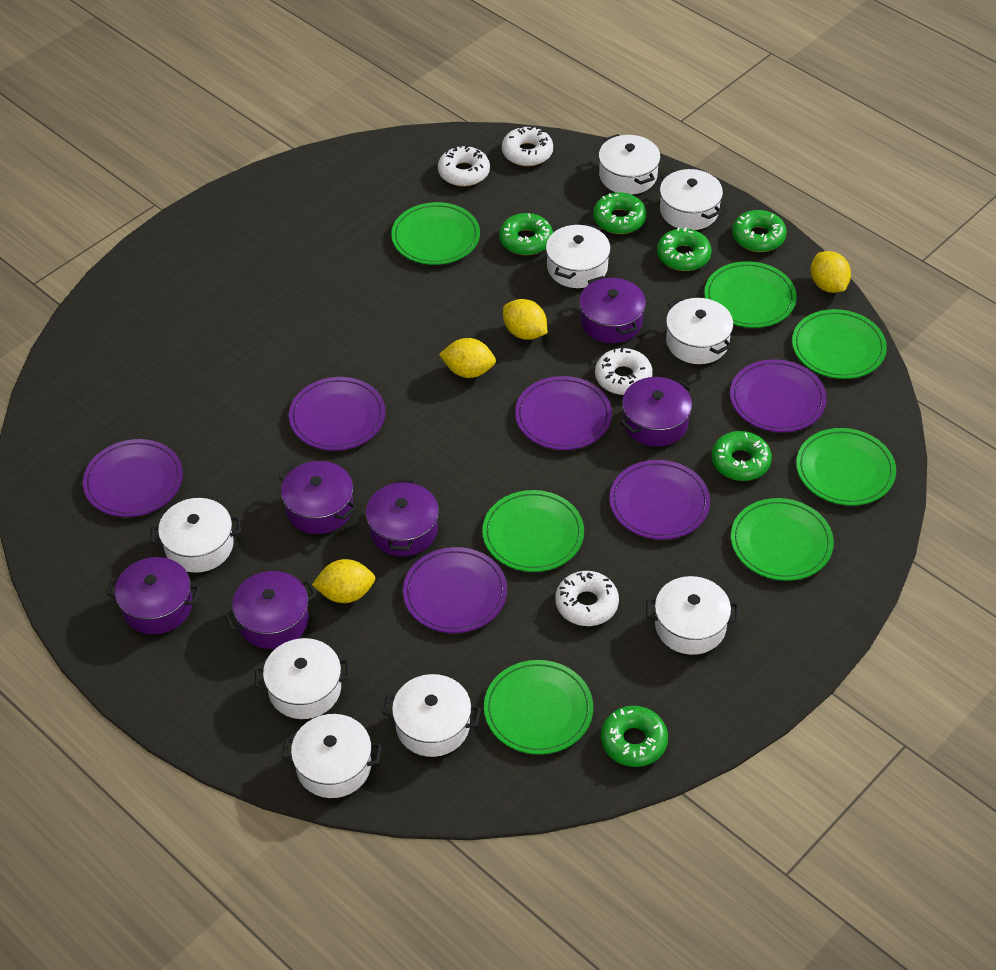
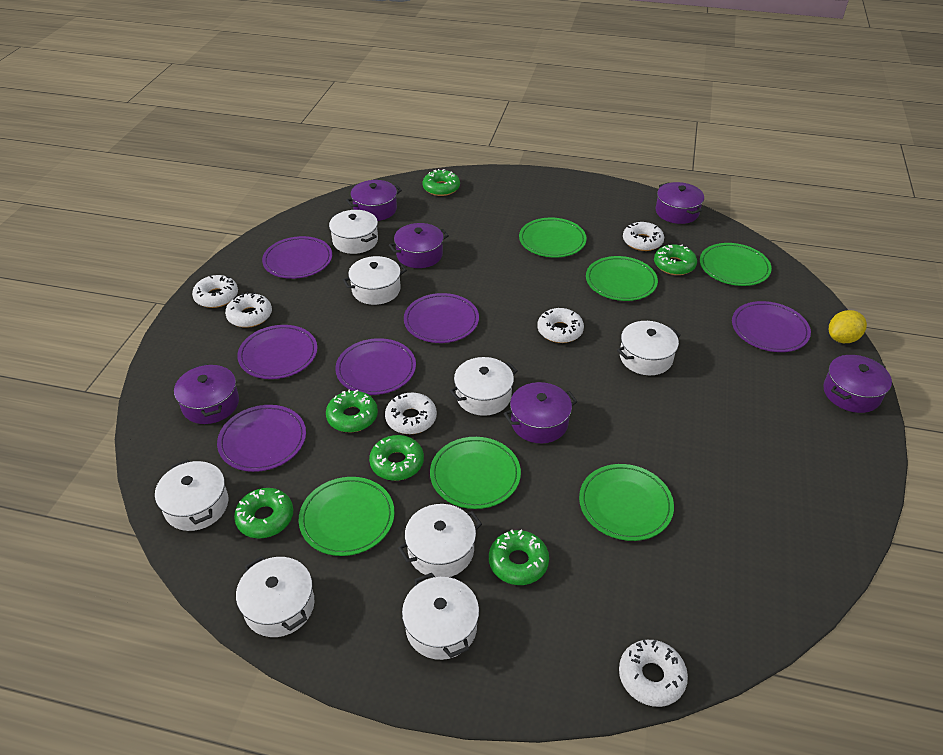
green plate: [391,202,480,265] [482,490,584,572] [484,660,593,755] [704,261,797,328] [731,498,834,581] [792,309,887,379] [796,428,896,506] = 7 -> [299,477,395,556] [430,437,521,509] [519,218,587,258] [579,464,674,541] [586,256,658,301] [700,243,772,286] = 6
white donut: [438,145,490,186] [502,125,553,166] [555,571,619,626] [595,348,653,395] = 4 -> [192,275,238,308] [225,292,272,328] [385,393,437,434] [538,308,584,343] [619,639,688,707] [623,222,664,251] = 6
white pot: [151,498,241,573] [255,638,350,719] [282,714,381,798] [383,674,481,757] [546,223,611,288] [599,134,660,195] [646,576,739,655] [660,169,723,230] [666,297,733,364] = 9 -> [155,460,228,531] [236,556,315,637] [329,210,378,254] [343,256,407,305] [398,504,482,577] [402,573,479,660] [449,357,517,416] [617,321,681,375] = 8
yellow lemon: [312,559,375,603] [439,338,496,378] [503,299,547,340] [811,251,851,293] = 4 -> [829,310,867,343] = 1

